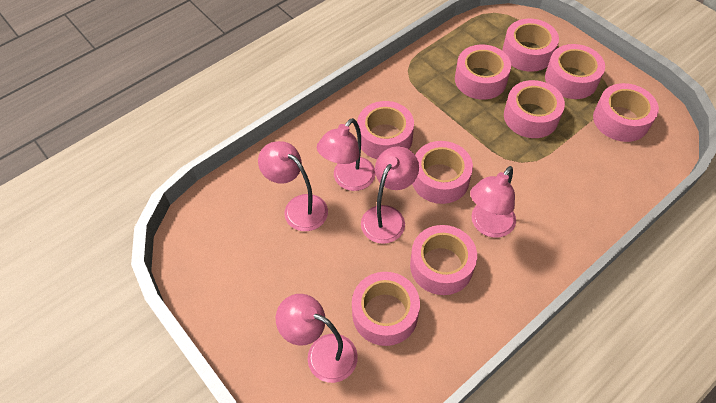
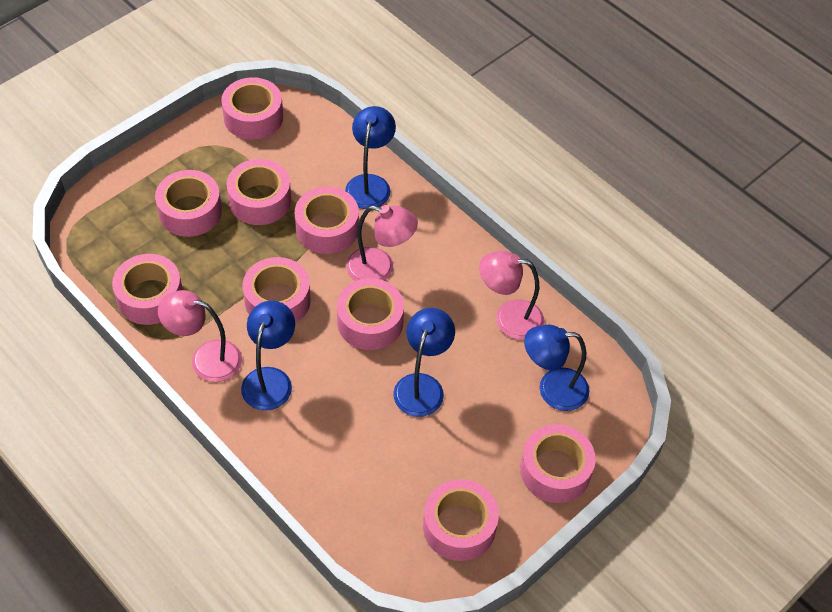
blue lamp: none = 0 -> [241,301,295,411] [345,106,396,209] [393,308,455,417] [524,325,589,411] = 4
pink lamp: [258,141,328,231] [276,294,358,383] [317,118,376,191] [361,146,419,244] [470,166,516,238] = 5 -> [158,290,242,382] [346,205,418,281] [479,251,544,340] = 3

